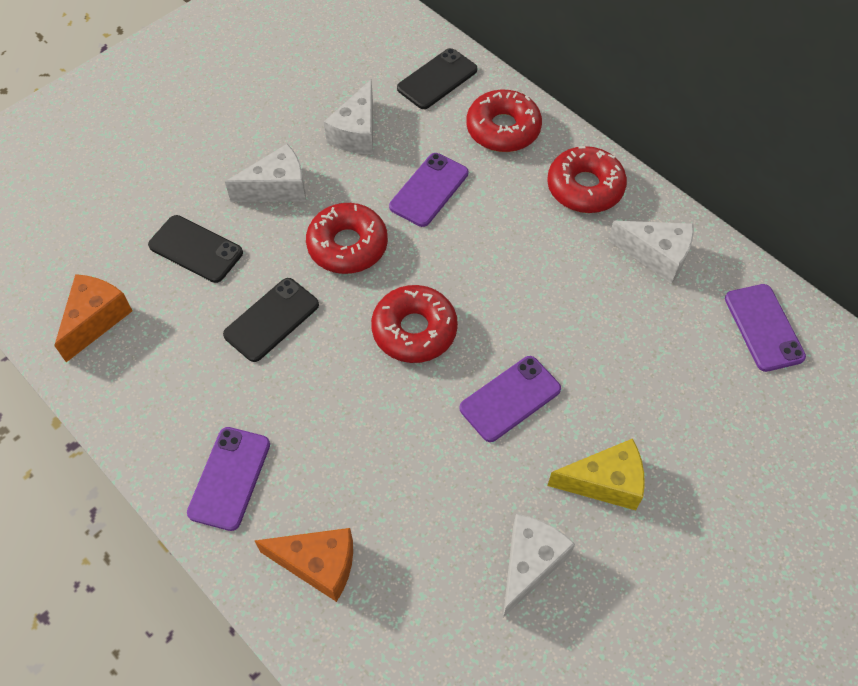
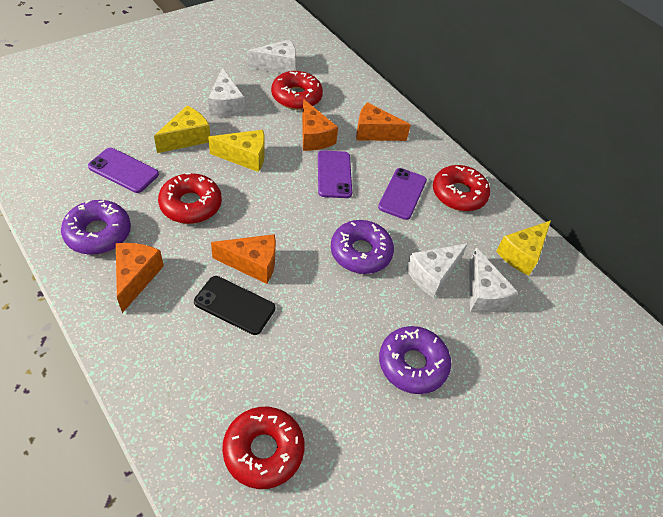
black phone: [148,215,243,283] [223,278,319,362] [397,48,477,109] = 3 -> [194,276,275,335] = 1
orange cheese: [54,274,132,362] [255,528,353,602] = 2 -> [116,243,164,313] [211,234,276,284] [302,99,338,151] [356,102,411,141] = 4
purple donut: none = 0 -> [61,200,131,255] [331,220,394,274] [379,326,451,394] = 3
purple phone: [187,427,270,531] [389,153,468,227] [460,356,561,442] [725,284,806,372] = 4 -> [88,148,159,193] [318,150,352,198] [378,168,427,220] = 3
yellow cheese: [548,438,645,510] = 1 -> [154,106,210,153] [208,130,265,172] [496,220,551,276] = 3

